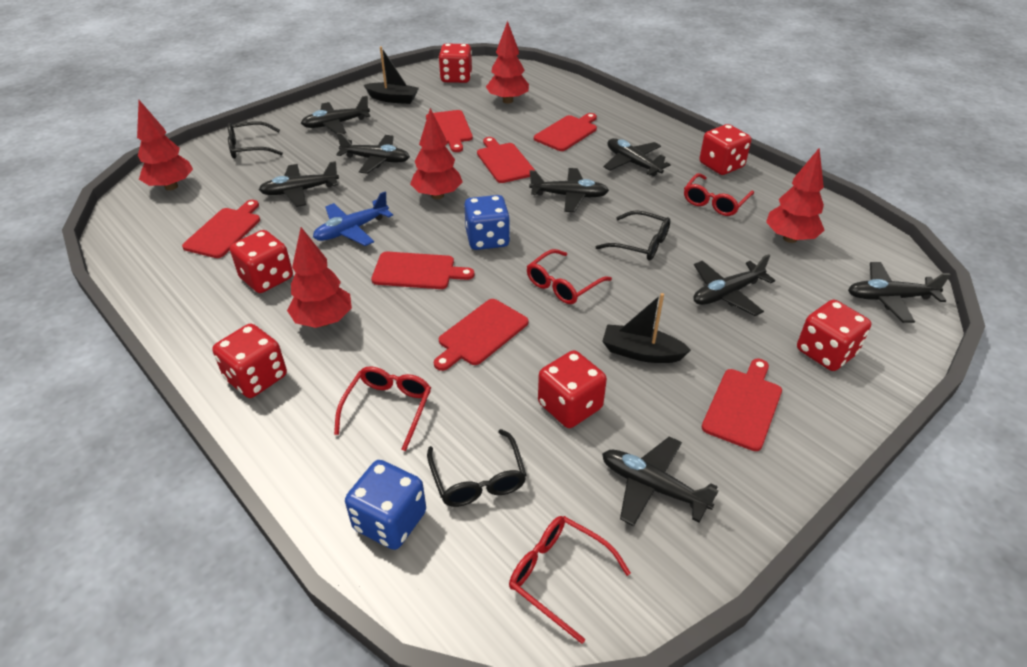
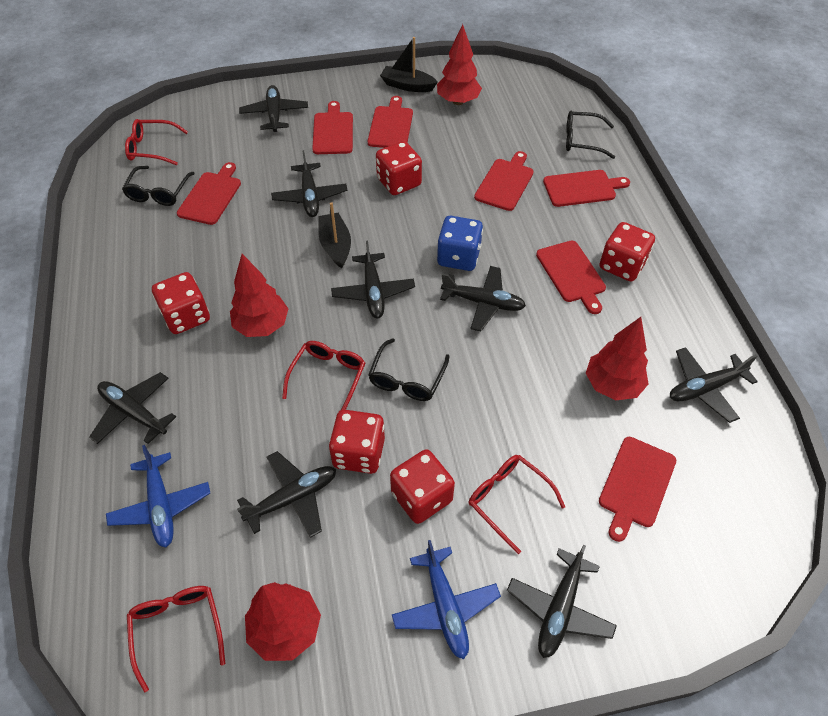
blue dice: [345,460,426,550] [464,195,510,250] = 2 -> [437,216,483,271] = 1
blue plane: [313,192,393,246] = 1 -> [106,445,210,548] [392,540,501,659] = 2
red dice: [212,324,287,398] [230,230,293,293] [439,43,472,83] [538,350,607,428] [700,124,751,175] [797,300,871,371] = 6 -> [152,272,210,334] [329,410,385,474] [376,141,422,195] [390,449,455,524] [600,222,655,282] = 5
red tree: [137,100,193,190] [287,227,352,328] [410,108,463,199] [486,21,529,104] [766,148,824,243] = 5 -> [230,254,288,337] [245,582,321,661] [437,24,482,105] [586,317,649,401] = 4

